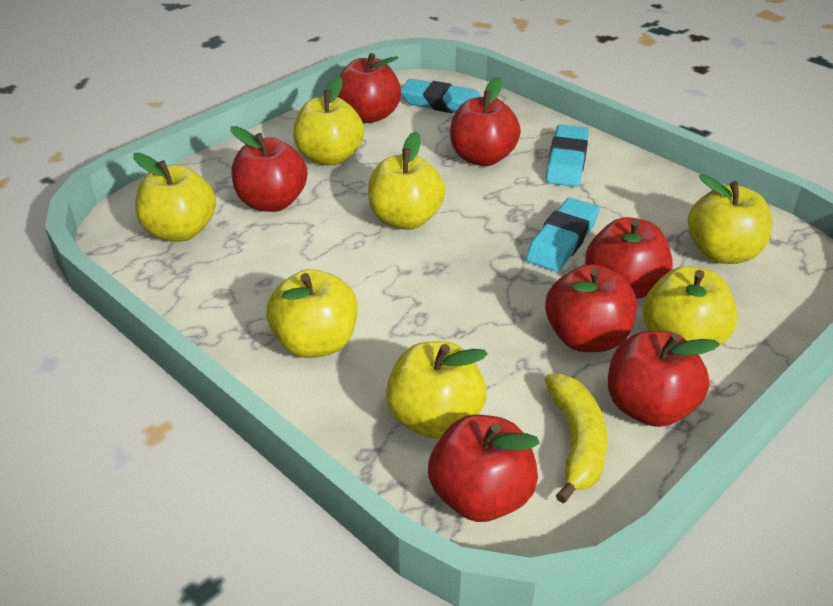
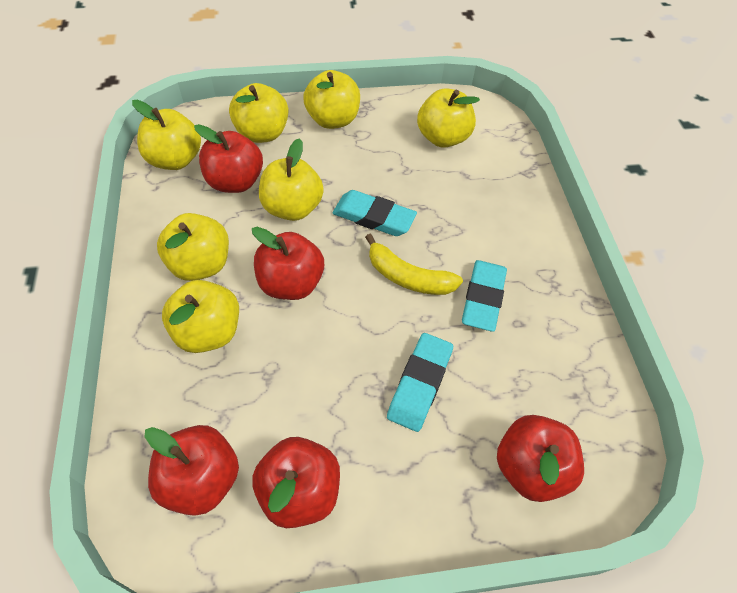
red apple: [231,126,307,212] [338,53,401,123] [428,415,539,522] [450,77,521,166] [545,264,637,352] [585,217,673,299] [608,331,720,427] = 7 -> [145,425,239,516] [194,124,263,193] [252,227,324,300] [252,437,340,528] [497,415,584,502] = 5

